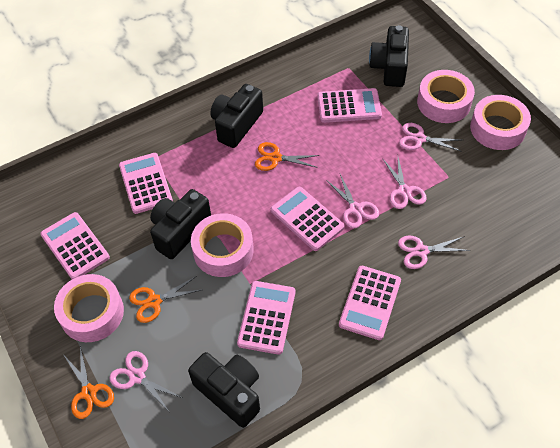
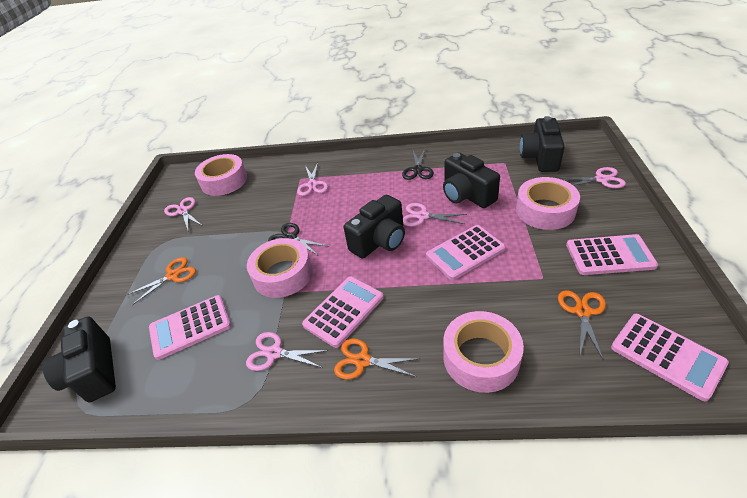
black scissors: none = 0 -> [268,223,329,256] [402,149,434,180] = 2
pink calculator: [40,212,110,279] [119,153,173,214] [237,281,295,355] [271,187,345,251] [317,88,382,123] [339,266,401,340] = 6 -> [149,295,231,360] [302,276,384,348] [426,225,506,280] [566,234,658,275] [611,314,729,402] = 5

